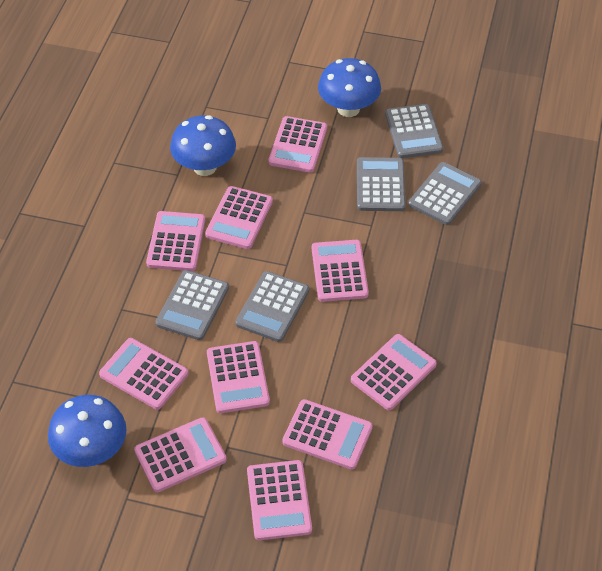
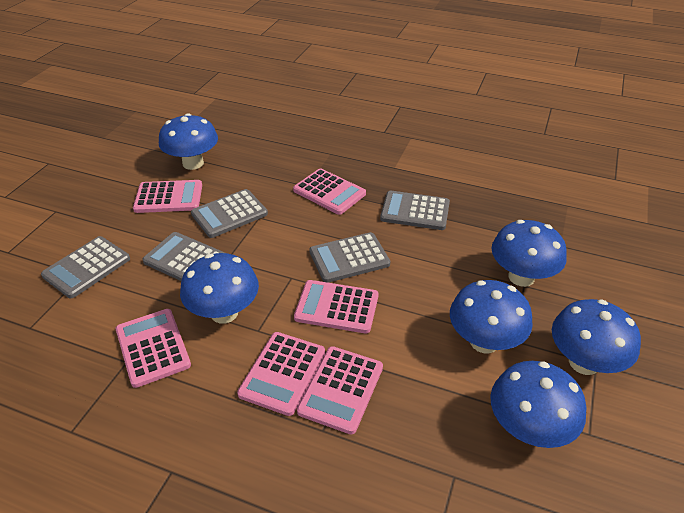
blue mushroom: [48,395,126,467] [170,115,236,176] [318,58,381,117] = 3 -> [159,113,218,170] [180,253,259,324] [450,280,533,354] [490,361,587,448] [492,220,567,287] [552,299,641,375] = 6
pink calculator: [99,338,189,410] [134,417,227,492] [146,211,205,271] [205,186,273,249] [207,341,270,413] [247,460,312,540] [268,116,327,173] [282,399,373,470] [312,240,369,302] [351,334,437,410] = 10 -> [116,309,191,388] [133,180,202,213] [237,332,325,416] [293,168,366,215] [294,280,379,333] [297,346,383,434] = 6

